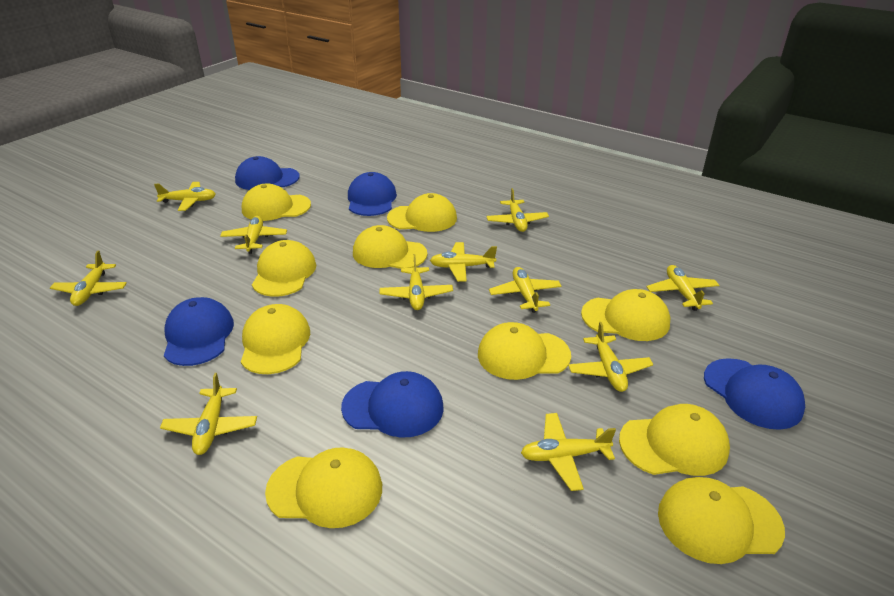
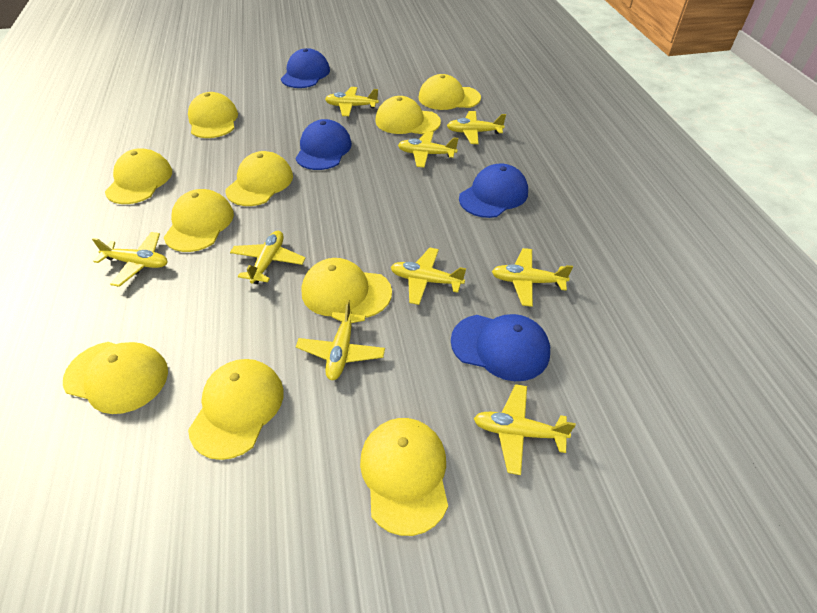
blue cap: [164,297,234,366] [235,156,300,190] [341,371,444,438] [348,172,397,216] [704,358,805,430] = 5 -> [281,48,330,88] [295,119,352,170] [451,314,550,381] [459,163,528,218] = 4
yellow plane: [50,251,127,306] [154,182,216,211] [160,373,257,455] [220,216,287,254] [380,254,453,310] [430,242,497,282] [486,188,549,232] [489,267,562,313] [521,413,616,491] [568,322,653,392] [646,265,719,311] = 11 -> [92,232,167,287] [230,231,306,284] [296,300,385,380] [325,87,379,116] [391,248,466,305] [398,131,458,168] [447,111,506,144] [474,384,576,475] [492,248,573,307] = 9

